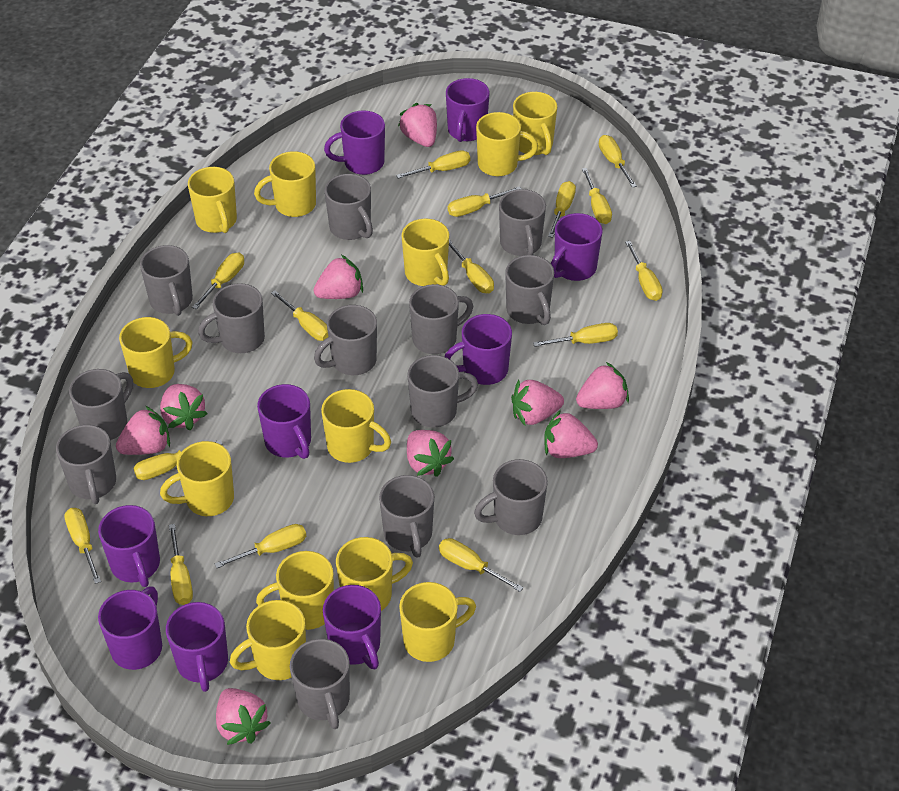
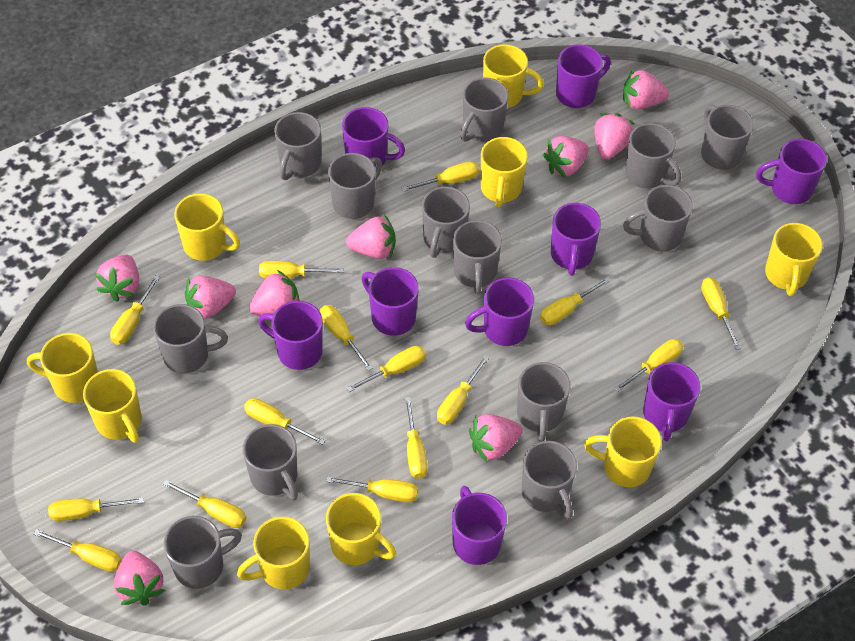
yellow mug: [119,317,193,388] [160,441,234,516] [188,167,237,233] [230,600,306,680] [254,151,316,217] [256,551,334,630] [321,389,391,463] [336,537,413,611] [399,582,476,662] [402,219,449,286] [476,112,538,176] [513,92,557,155] = 12 -> [27,333,98,403] [83,369,142,443] [174,193,240,261] [237,517,310,590] [326,493,396,565] [481,137,528,207] [483,44,544,108] [584,416,662,487] [765,223,823,296] = 9

